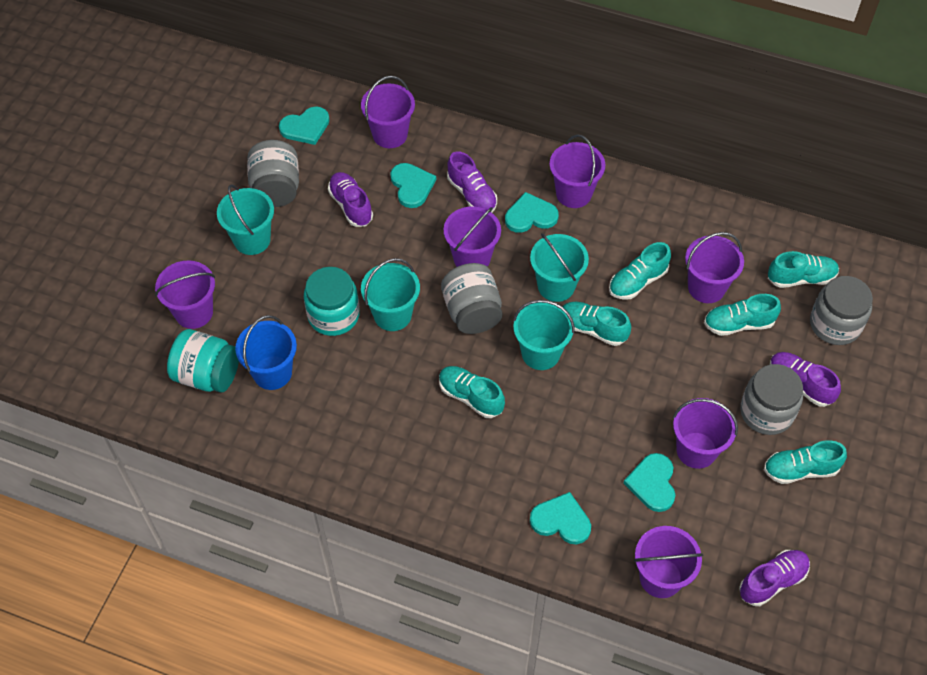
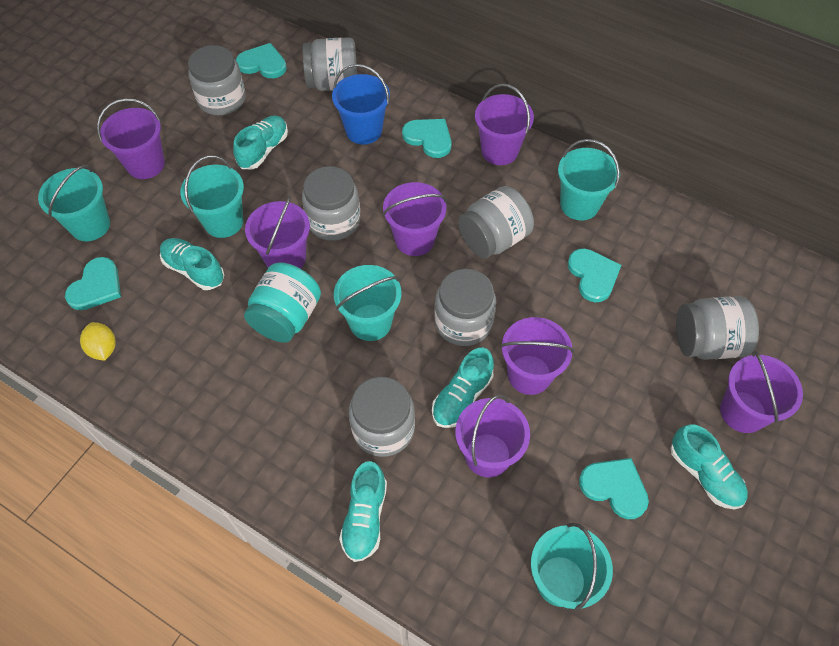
grey jar: [247,140,299,207] [441,263,502,334] [740,364,803,435] [810,276,873,345] = 4 -> [188,45,246,115] [302,166,361,241] [303,38,357,91] [349,377,415,457] [435,269,496,346] [458,186,534,258] [676,296,759,360] = 7
purple shoe: [328,172,373,227] [447,151,497,213] [739,550,810,606] [770,352,841,407] = 4 -> none = 0
turquoise bucket: [217,185,274,255] [361,258,420,331] [513,300,575,370] [530,233,589,302] = 4 -> [38,165,110,241] [180,156,244,238] [334,265,401,341] [531,523,613,611] [558,139,620,220] = 5
turquoise jar: [167,329,239,392] [304,267,360,336] = 2 -> [244,262,321,343] = 1
turquoise shoe: [439,366,505,418] [563,302,631,346] [609,242,671,300] [704,294,781,336] [764,440,847,484] [768,251,839,288] = 6 -> [160,238,224,290] [233,115,288,169] [339,461,387,562] [432,348,494,428] [670,425,748,509] = 5
yellow lemon: none = 0 -> [80,322,116,361] = 1

